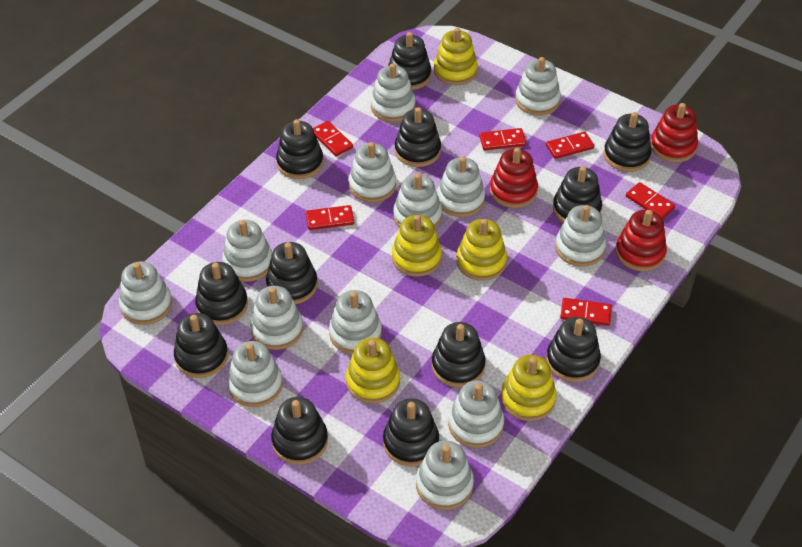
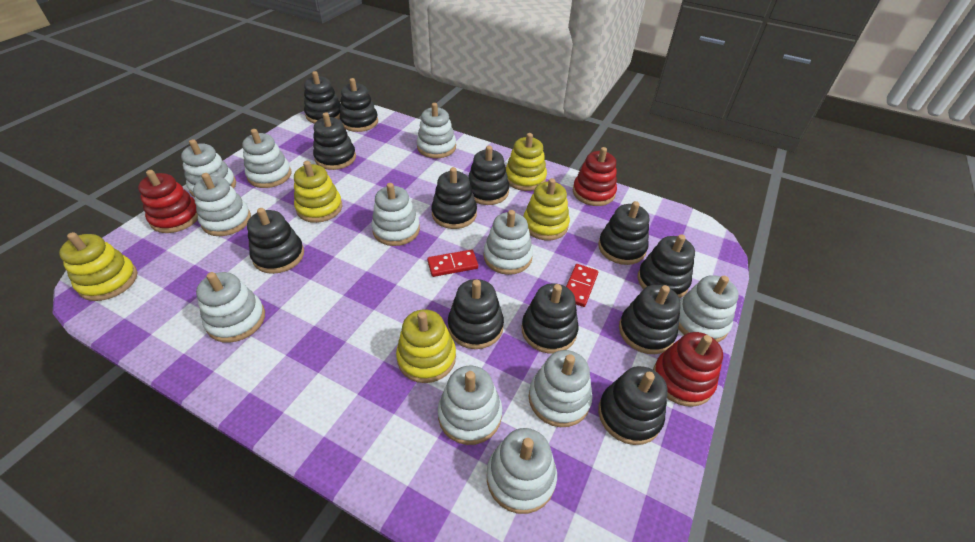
red domino: [306,205,354,230] [313,121,353,156] [479,128,526,150] [546,132,594,159] [560,298,612,326] [626,182,675,219] = 6 -> [427,250,478,277] [566,264,598,307] = 2
white stacking toy: [119,262,172,325] [222,220,272,282] [227,341,283,407] [250,286,303,350] [329,290,382,354] [349,142,396,202] [370,63,416,122] [393,173,442,228] [416,441,474,510] [437,156,485,217] [448,380,504,448] [515,57,561,116] [555,205,606,267] = 13 -> [181,139,236,197] [193,173,251,236] [196,272,265,343] [242,129,291,188] [372,183,420,246] [417,103,456,158] [438,365,502,445] [484,210,533,275] [487,428,557,514] [529,350,593,427] [678,275,739,342] = 11

